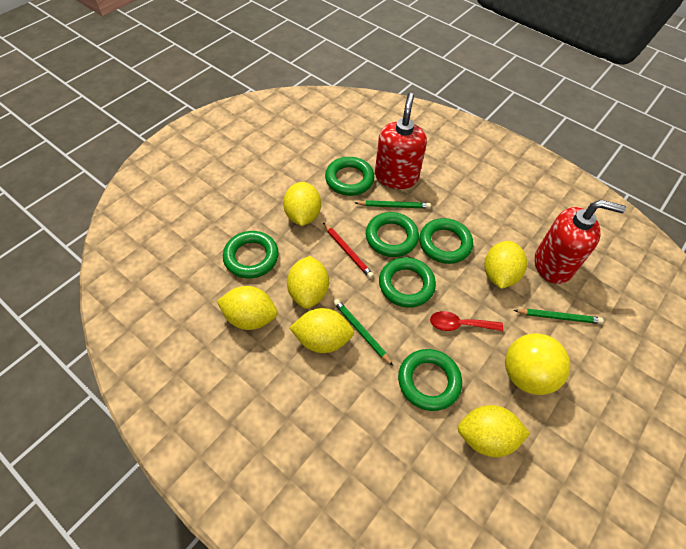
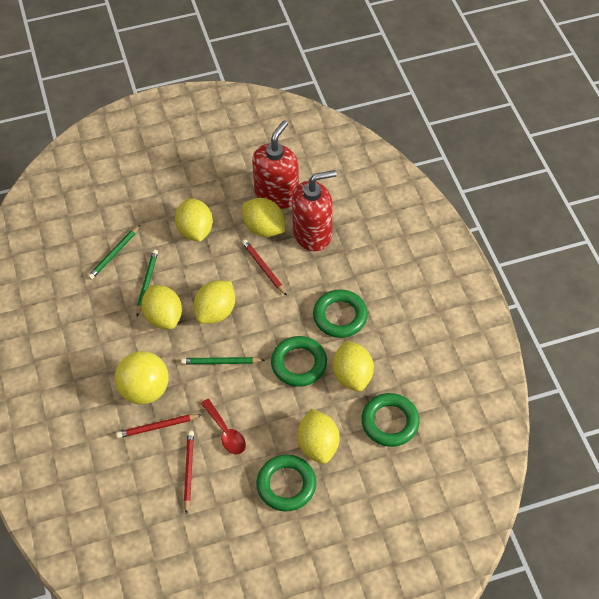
green ring: [223,231,279,278] [325,157,374,196] [366,212,419,257] [379,257,436,308] [398,349,462,411] [419,218,473,264] = 6 -> [256,455,316,511] [271,336,327,387] [313,289,368,338] [361,393,420,447] = 4
red pencil: [323,223,374,279] = 1 -> [116,414,201,438] [184,431,194,514] [242,239,287,296] = 3

